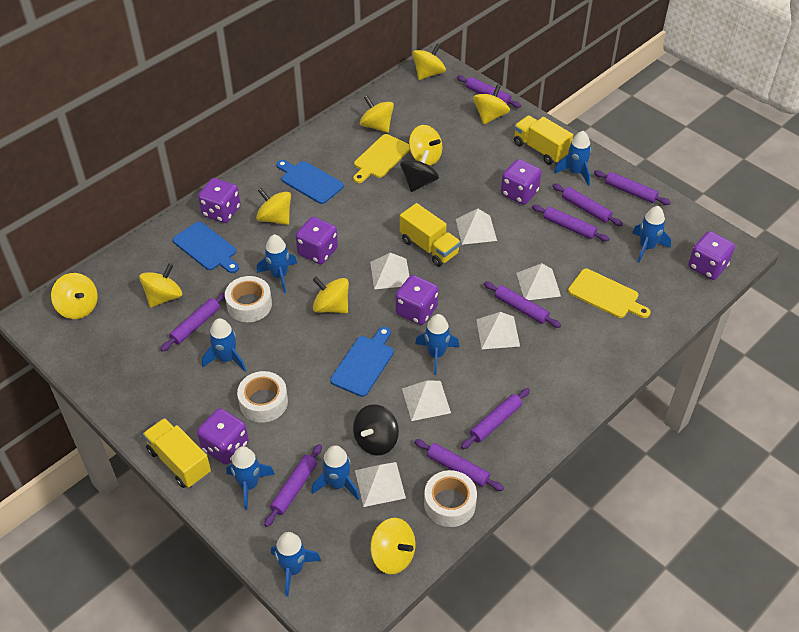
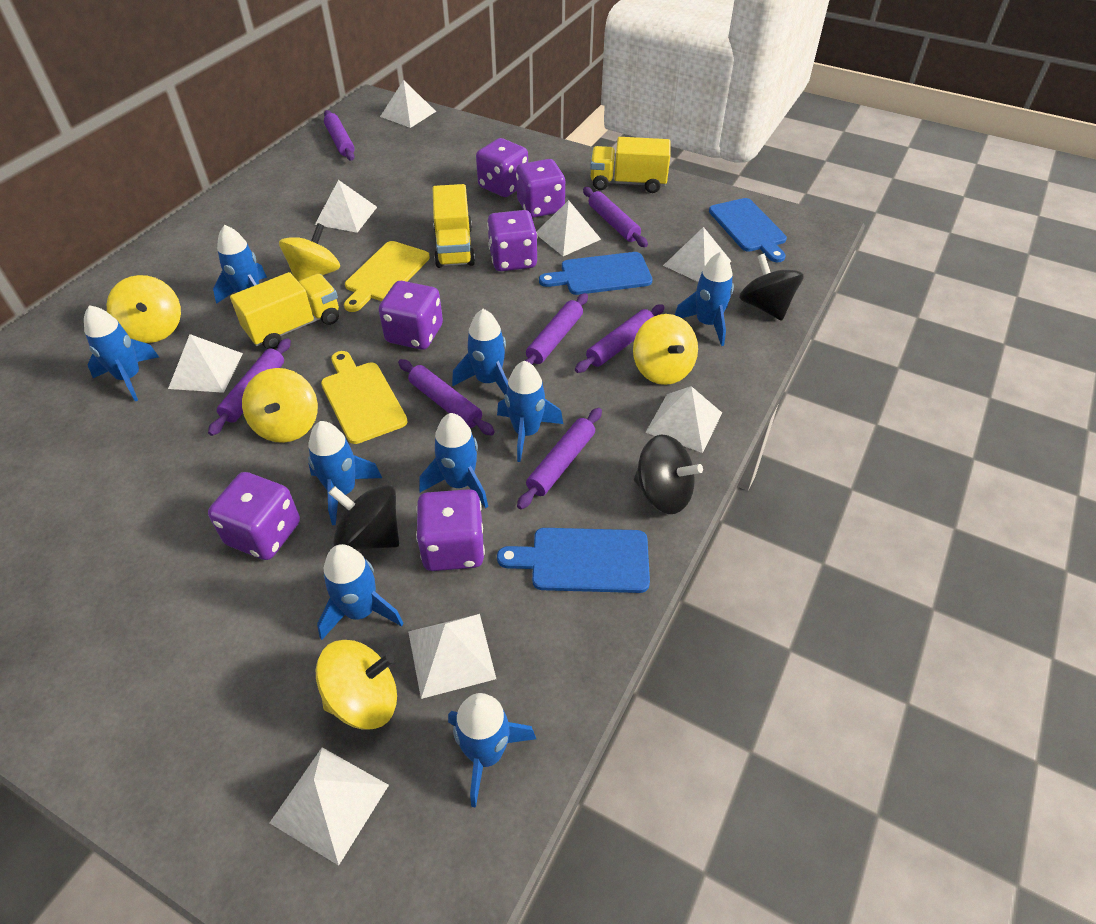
black spinning top: [353,404,399,455] [400,150,439,192] = 2 -> [329,484,399,550] [634,435,703,514] [739,254,804,321] = 3
blue rocket: [202,318,246,372] [226,446,275,510] [257,234,297,293] [271,532,321,597] [311,445,360,500] [415,314,459,375] [554,131,591,186] [632,206,671,263] = 8 -> [84,305,159,401] [213,225,267,304] [308,421,382,525] [317,544,404,640] [419,413,488,508] [448,693,536,808] [452,309,508,395] [497,361,563,462] [675,251,734,346] = 9
purple rolling pin: [160,292,225,352] [264,444,322,527] [414,439,504,491] [457,75,521,108] [461,388,530,449] [484,282,561,328] [532,205,610,241] [552,184,623,226] [594,170,671,205] = 9 -> [208,338,291,436] [324,110,355,161] [398,359,495,435] [517,408,602,509] [525,293,588,364] [575,304,665,373] [583,187,648,247] = 7
white pyramid: [355,462,406,507] [370,252,409,289] [402,380,451,421] [456,209,497,245] [476,312,520,349] [516,263,561,300] = 6 -> [168,334,243,393] [270,747,389,866] [315,180,377,233] [380,80,436,128] [408,614,496,699] [536,200,601,256] [645,386,722,453] [663,227,731,282] = 8
white tape: [225,276,272,322] [237,371,288,423] [424,470,477,527] = 3 -> none = 0
yellow spinning top: [51,273,98,319] [139,263,182,308] [256,188,291,225] [313,277,349,313] [360,95,394,133] [370,518,415,574] [409,125,443,166] [413,43,446,80] [473,84,510,125] = 9 -> [107,275,181,343] [242,368,318,443] [279,223,340,282] [316,640,397,730] [633,314,698,385] = 5

